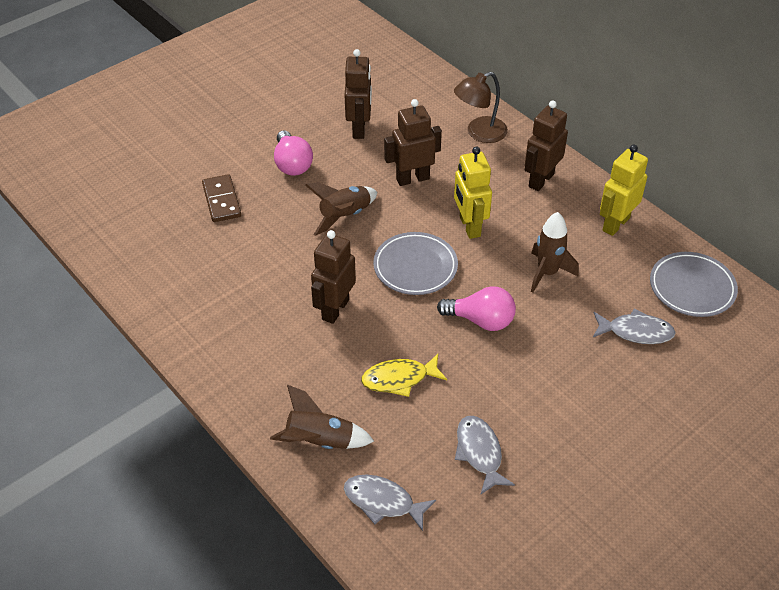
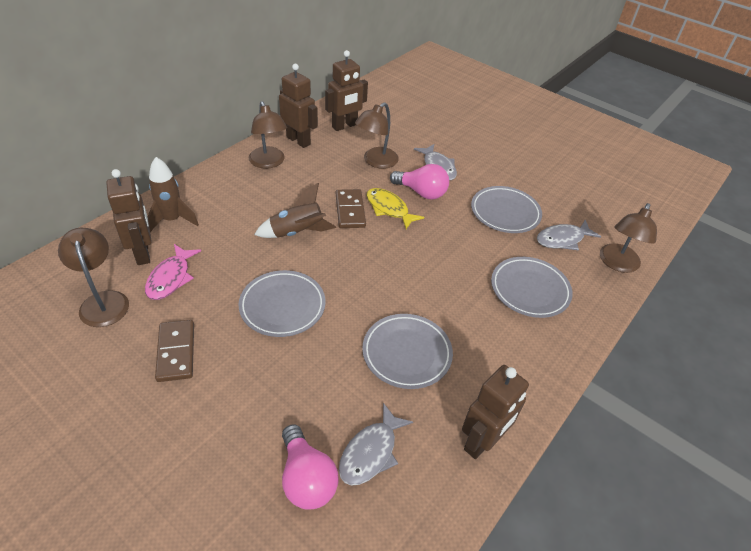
brown domino: [202,174,241,222] = 1 -> [155,320,194,382] [336,189,366,228] = 2
brown lamp: [454,72,508,143] = 1 -> [58,228,129,327] [249,101,287,168] [355,102,399,169] [600,203,657,273] = 4
brown rocket: [270,385,374,449] [305,182,377,236] [531,212,579,292] = 3 -> [147,157,199,232] [254,183,336,238] = 2
grey plate: [373,232,458,295] [650,252,738,317] = 2 -> [239,270,325,337] [362,314,453,389] [471,186,542,233] [491,257,573,318] = 4
pink fish: none = 0 -> [145,244,201,300] = 1
yellow robot: [454,147,492,239] [600,144,648,236] = 2 -> none = 0

